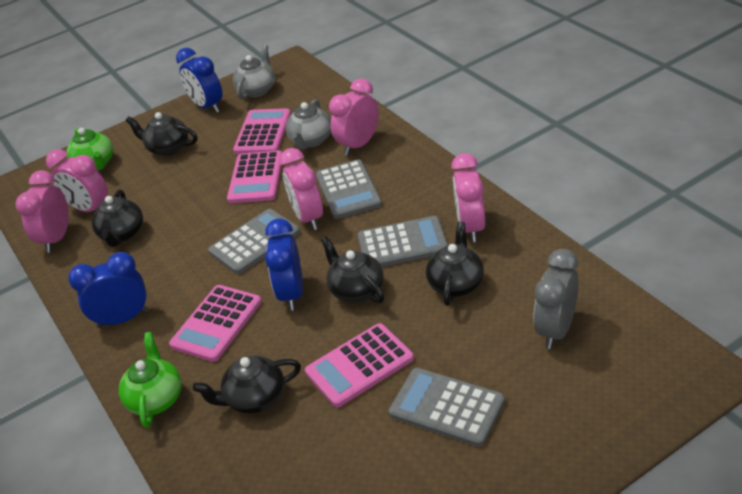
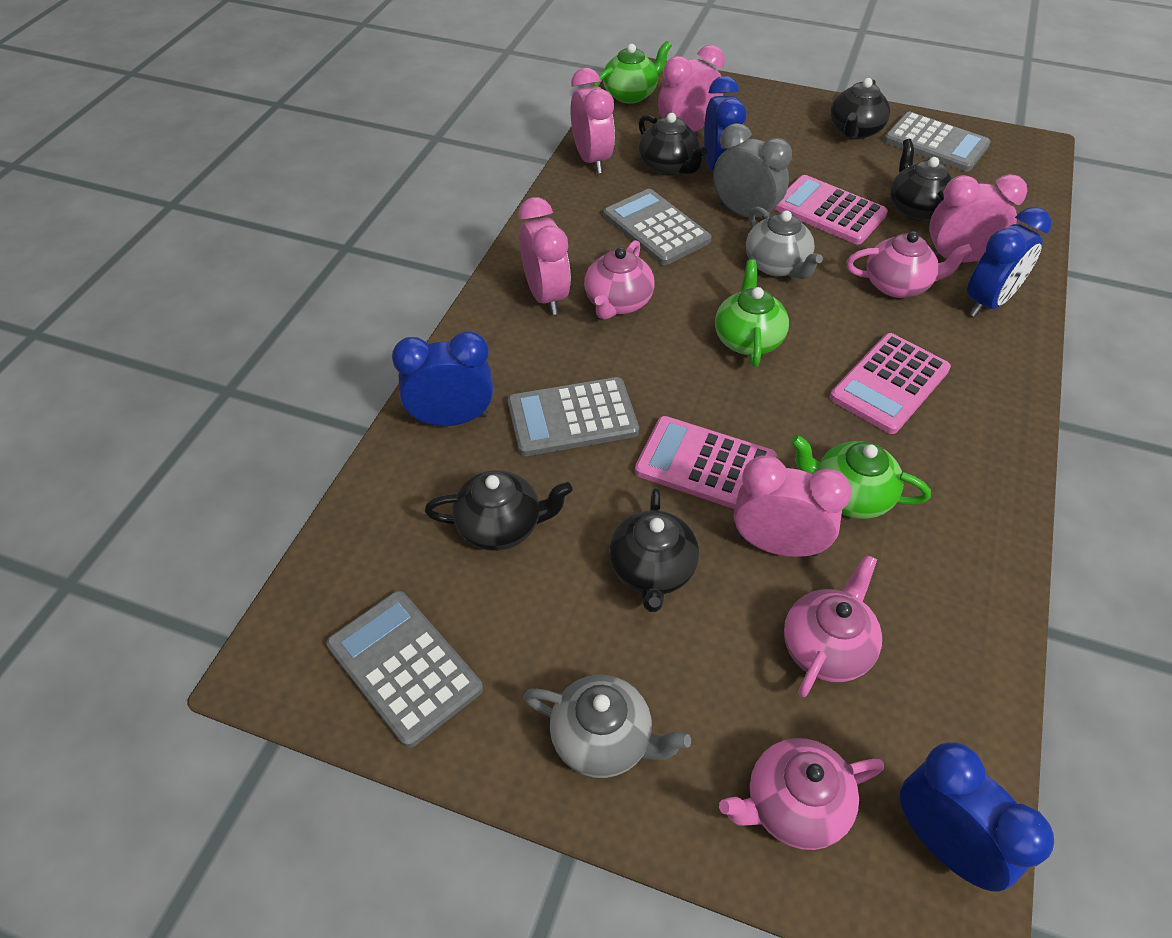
blue clock: [68,252,148,328] [176,48,222,113] [265,219,303,311] = 3 -> [392,331,493,426] [704,76,746,171] [900,742,1054,891] [967,207,1051,317] = 4
green teapot: [67,128,113,170] [119,332,182,428] = 2 -> [593,41,672,104] [715,259,789,367] [791,435,931,519] = 3
pink calculator: [169,285,262,362] [227,150,282,203] [233,108,291,154] [305,323,414,407] = 4 -> [635,416,777,509] [774,175,888,245] [830,333,951,434] = 3
pink teapot: none = 0 -> [584,240,655,320] [719,738,884,850] [784,554,882,697] [846,231,972,298] = 4

